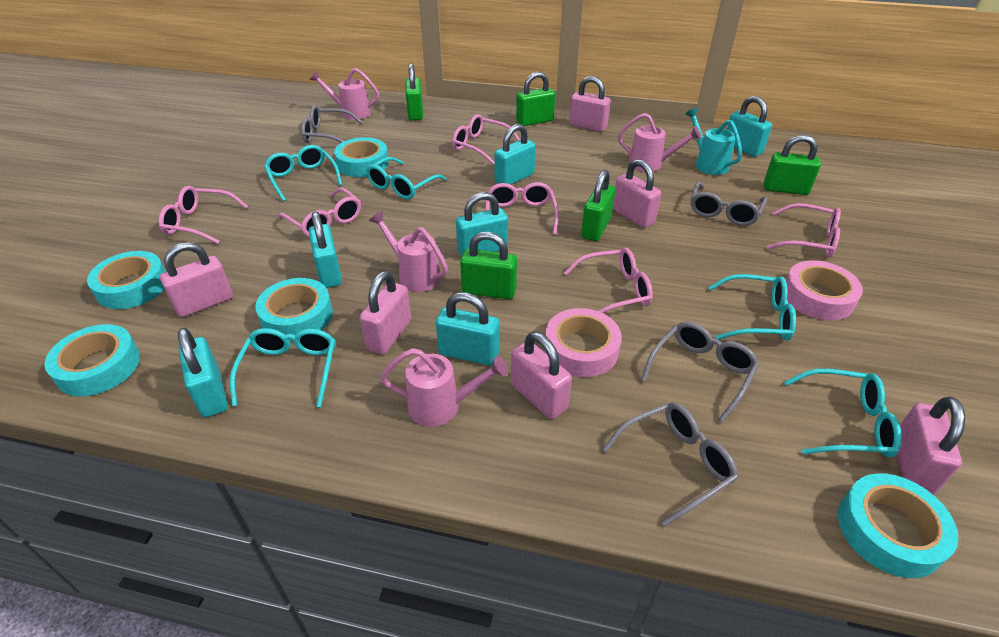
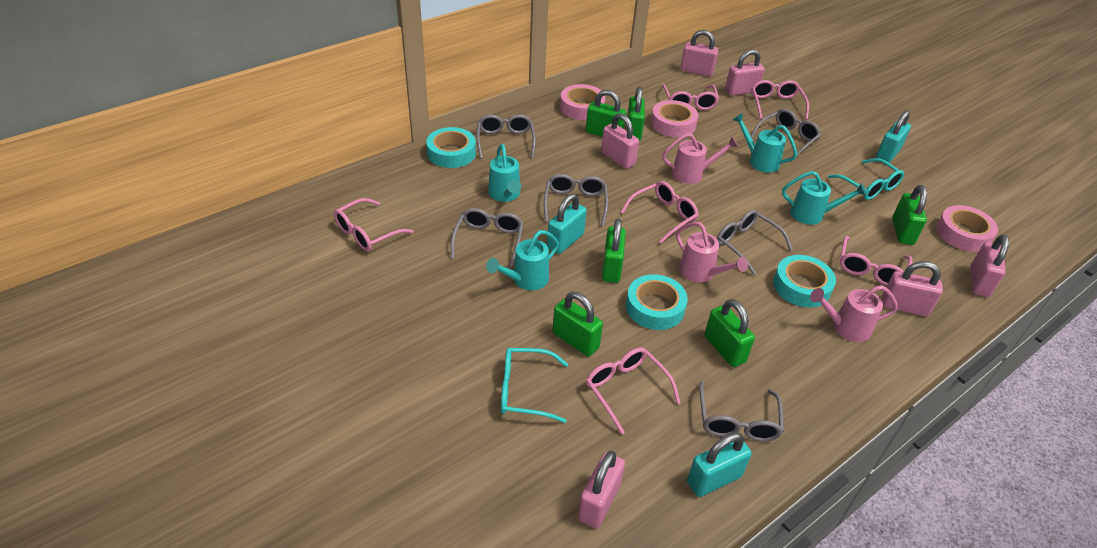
green padlock: [406,63,423,121] [460,232,517,299] [516,72,555,126] [581,170,615,241] [764,135,821,195] = 5 -> [553,292,603,356] [586,90,626,137] [602,218,626,283] [627,87,645,141] [704,299,755,367] [892,185,927,245] = 6
grey glasses: [301,105,363,143] [602,402,738,527] [641,322,759,423] [691,182,767,226] = 4 -> [451,208,524,267] [477,114,536,159] [544,174,608,226] [699,381,784,441] [717,210,793,276] [751,109,821,156] = 6
pink tape: [545,308,622,377] [786,260,863,321] = 2 -> [560,84,605,120] [651,100,698,137] [936,205,998,252] = 3
pink watering can: [310,68,379,120] [369,211,448,292] [380,348,508,427] [618,113,701,172] = 4 -> [662,133,738,184] [676,222,748,282] [810,285,898,342] = 3
turquoise glasses: [230,328,335,407] [264,145,342,202] [366,157,447,199] [708,274,796,341] [784,369,902,457] = 5 -> [501,348,568,423] [828,158,904,200] = 2
turquoise padlock: [178,328,228,418] [309,212,342,288] [436,292,500,366] [456,192,508,257] [494,124,536,185] [727,96,772,157] = 6 -> [547,194,587,254] [687,433,752,497] [876,110,911,163] = 3
turquoise tape: [44,324,140,396] [87,251,166,309] [255,278,333,341] [334,137,389,177] [838,473,959,578] = 5 -> [426,127,476,168] [626,274,688,330] [773,255,836,308] = 3
turquoise watering can: [685,107,742,175] = 1 -> [486,230,559,290] [488,144,521,202] [732,113,797,173] [782,171,867,225] = 4

